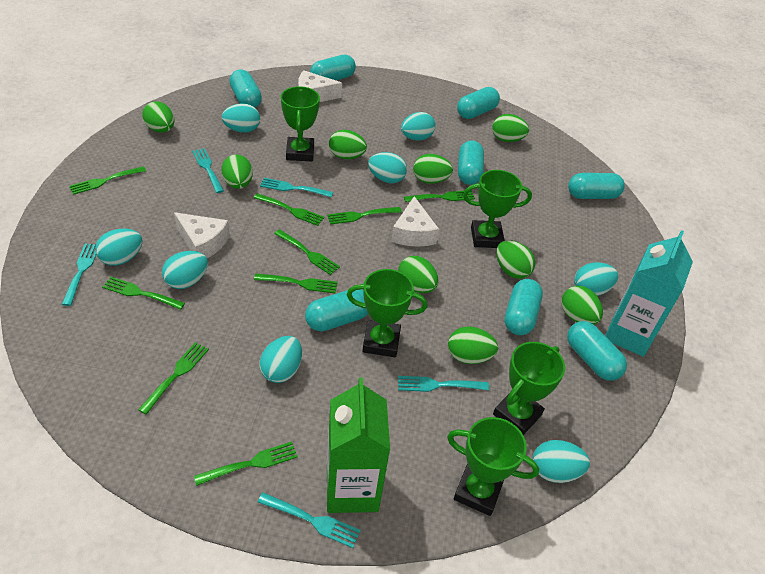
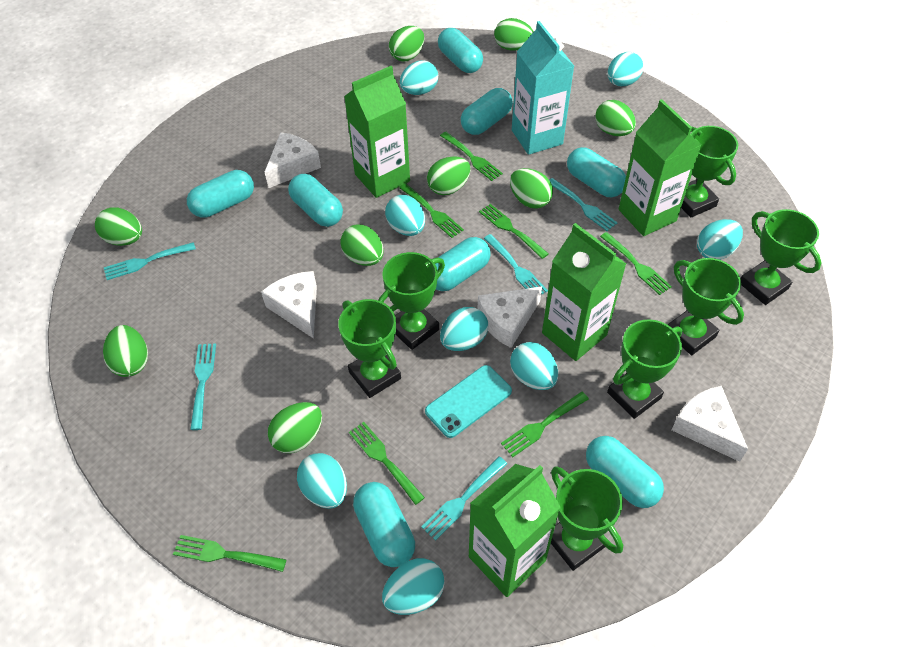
green carton: [327,377,390,513] = 1 -> [344,66,410,198] [469,464,561,597] [542,223,626,361] [619,99,702,236] = 4
green fork: [69,166,146,195] [102,277,185,310] [138,342,209,415] [194,442,298,486] [254,193,324,226] [254,273,337,293] [274,229,340,275] [327,207,402,225] [404,190,475,202] = 9 -> [173,535,287,572] [349,422,425,505] [399,183,464,238] [440,132,503,181] [479,204,549,259] [501,391,589,457] [600,232,672,295] = 7
green trophy: [281,86,320,161] [347,269,428,357] [447,417,539,516] [463,170,532,248] [493,342,565,435] = 5 -> [338,299,401,398] [378,252,445,350] [551,466,623,571] [607,319,682,419] [667,258,744,355] [681,126,738,218] [741,209,821,305] = 7
turquoise phone: none = 0 -> [425,365,512,438] = 1
white cheese: [174,212,230,258] [298,70,342,102] [391,196,439,247] = 3 -> [261,271,317,339] [265,132,321,188] [477,286,542,348] [672,386,748,462] = 4

